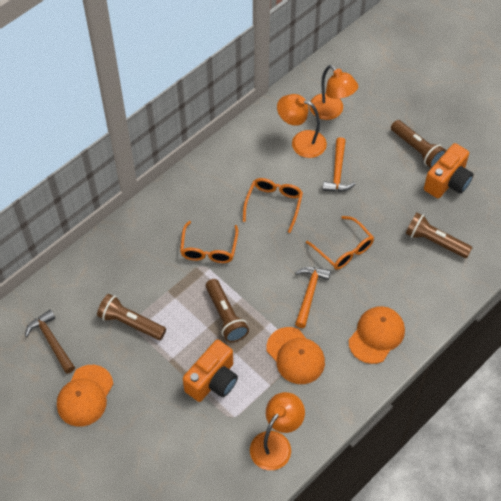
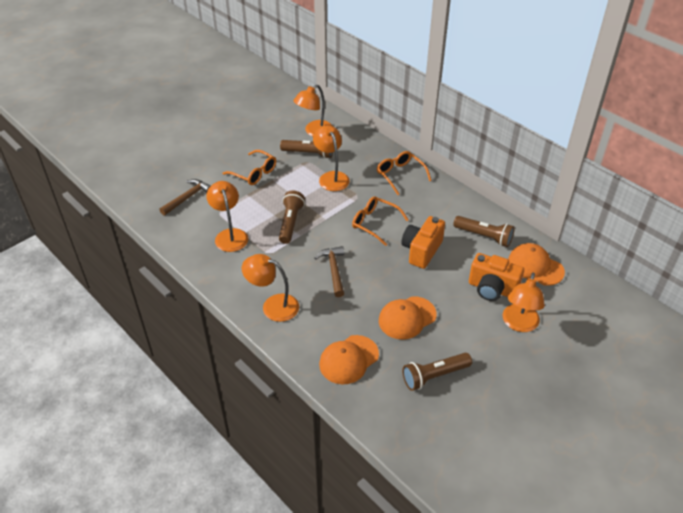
brown hammer: [25,310,75,374] = 1 -> [159,179,210,215] [314,246,344,297] = 2
orange hammer: [295,267,331,328] [323,137,355,192] = 2 -> none = 0
orange lamp: [250,392,305,470] [277,94,327,158] [309,65,358,120] = 3 -> [206,181,248,252] [242,254,299,322] [293,85,332,137] [313,125,350,191] [503,272,545,332] = 5

